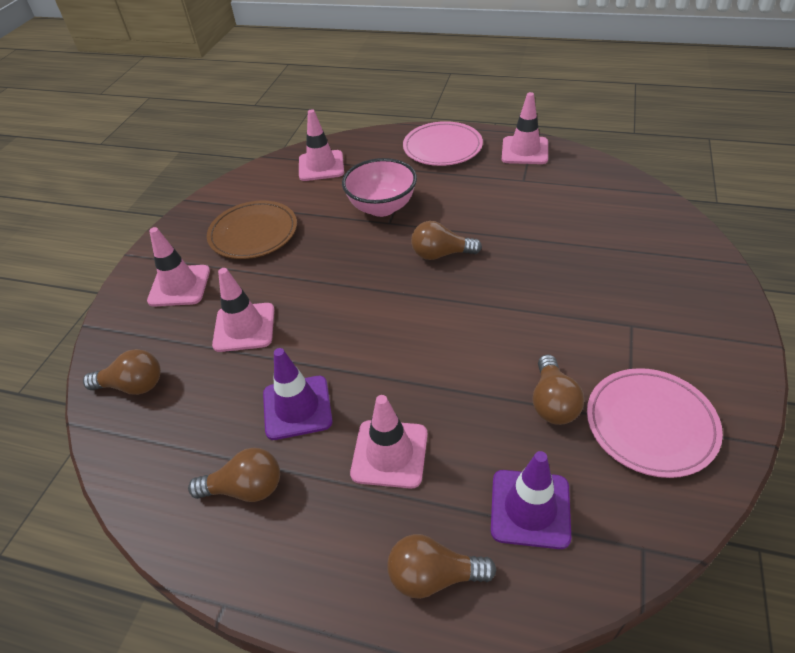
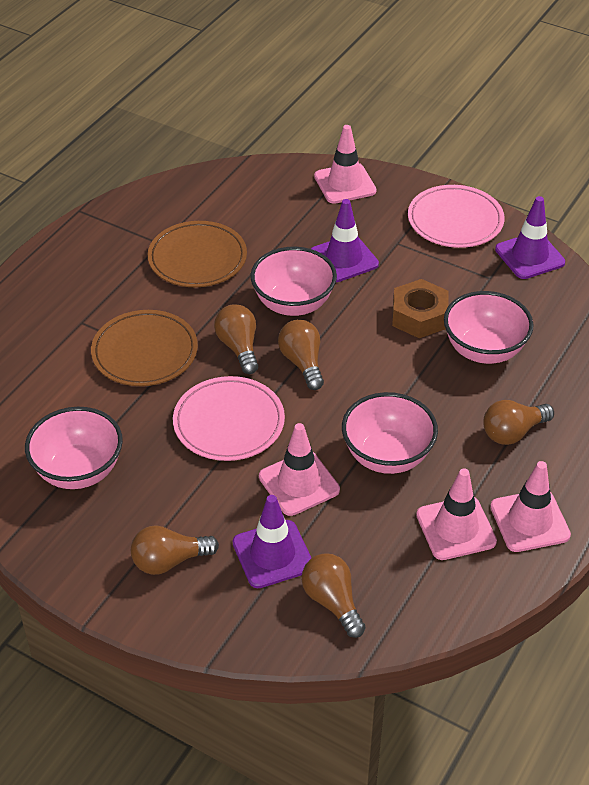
brown nut: none = 0 -> [392,279,449,338] = 1
brown plate: [207,200,297,259] = 1 -> [91,310,198,386] [148,221,247,287] = 2
pink bowl: [342,158,417,217] = 1 -> [25,407,123,489] [251,247,337,316] [342,392,438,474] [444,291,534,364] = 4
pink traffic cone: [147,227,210,307] [212,268,274,352] [299,109,344,181] [350,395,427,489] [502,92,548,164] = 5 -> [259,423,340,516] [314,125,377,204] [416,469,497,560] [490,461,571,552] = 4
purple traffic cone: [263,348,332,440] [491,451,571,549] = 2 -> [233,495,311,588] [311,199,379,282] [495,196,565,279] = 3

